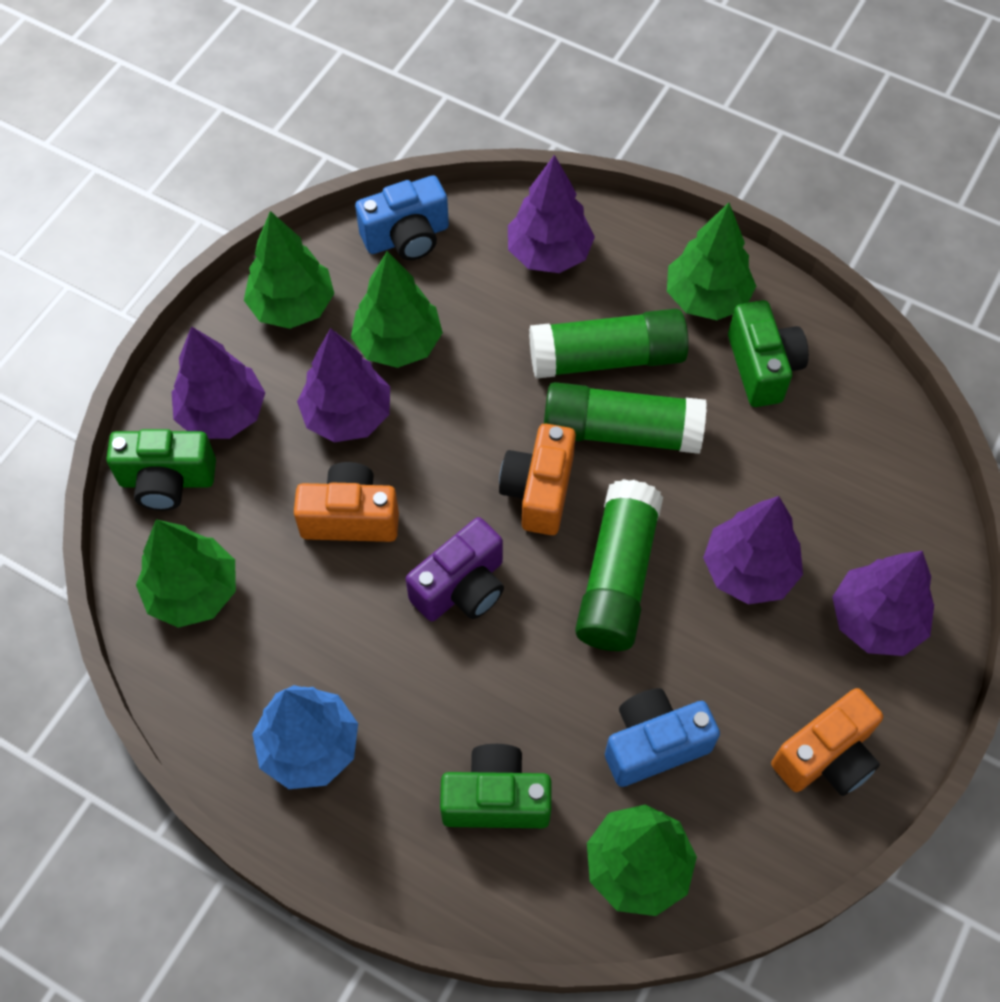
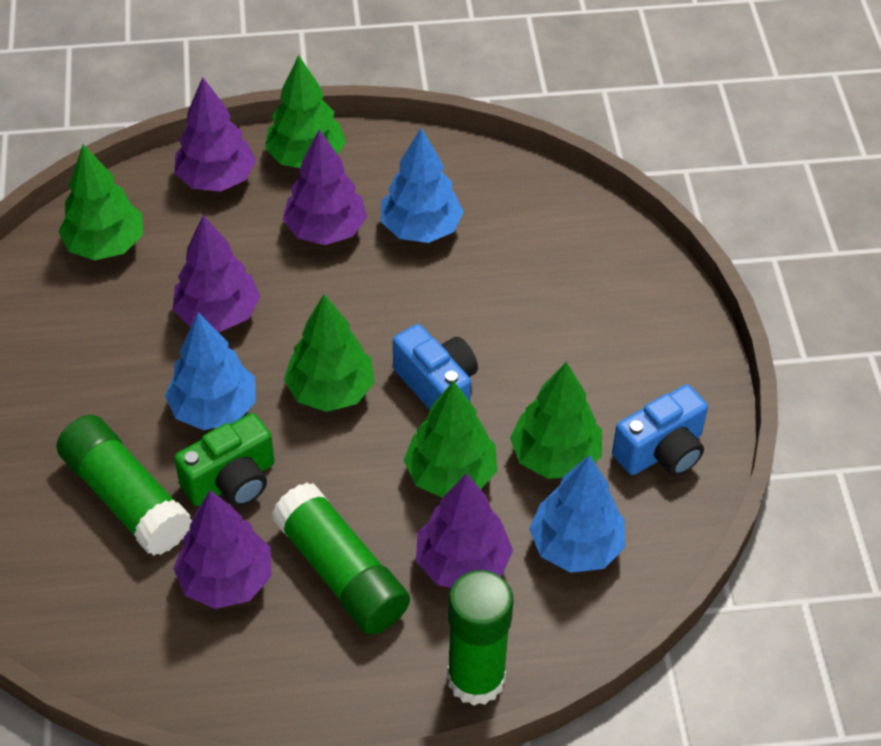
blue tree: [252,685,358,789] = 1 -> [165,312,256,430] [381,128,464,243] [529,455,625,573] = 3
green camera: [106,429,216,511] [440,744,552,828] [728,300,809,407] = 3 -> [174,413,274,507] = 1
orange camera: [294,462,399,542] [499,424,576,535] [771,688,883,796] = 3 -> none = 0
purple camera: [406,517,504,621] = 1 -> none = 0

